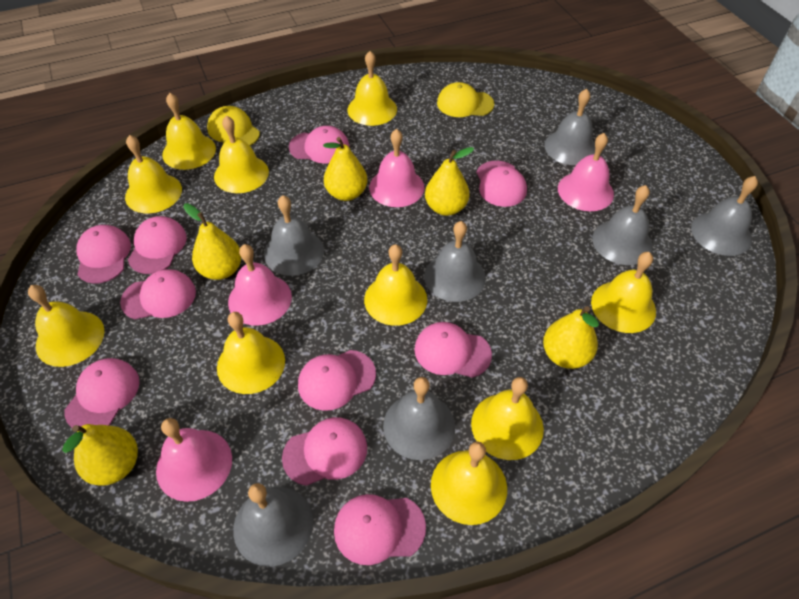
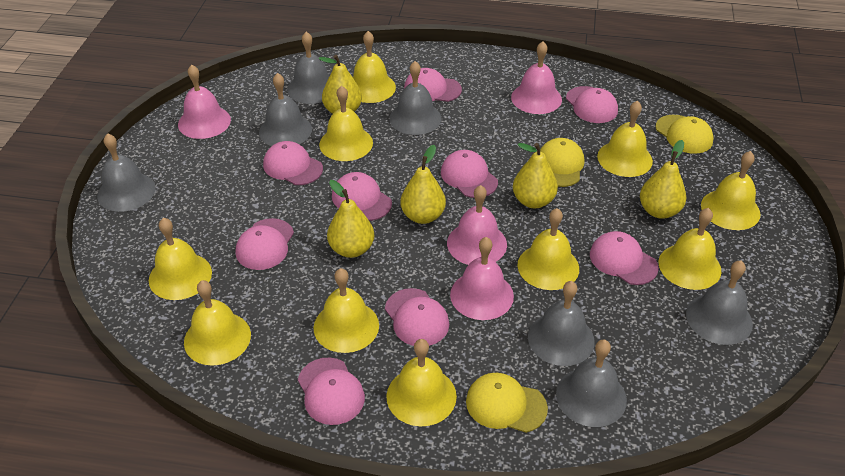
pink cap: [65,358,140,428] [77,225,131,283] [120,269,196,319] [128,216,187,274] [282,417,367,486] [289,126,349,164] [298,350,376,411] [334,494,426,565] [414,322,492,378] [476,161,527,207] = 10 -> [236,218,294,270] [263,141,323,185] [298,358,365,425] [332,172,392,221] [385,288,449,346] [404,68,462,102] [441,150,498,198] [566,86,618,123] [590,231,659,285] = 9
yellow cap: [207,106,260,146] [437,82,494,117] = 2 -> [466,373,548,433] [540,138,584,187] [655,115,714,154] = 3

